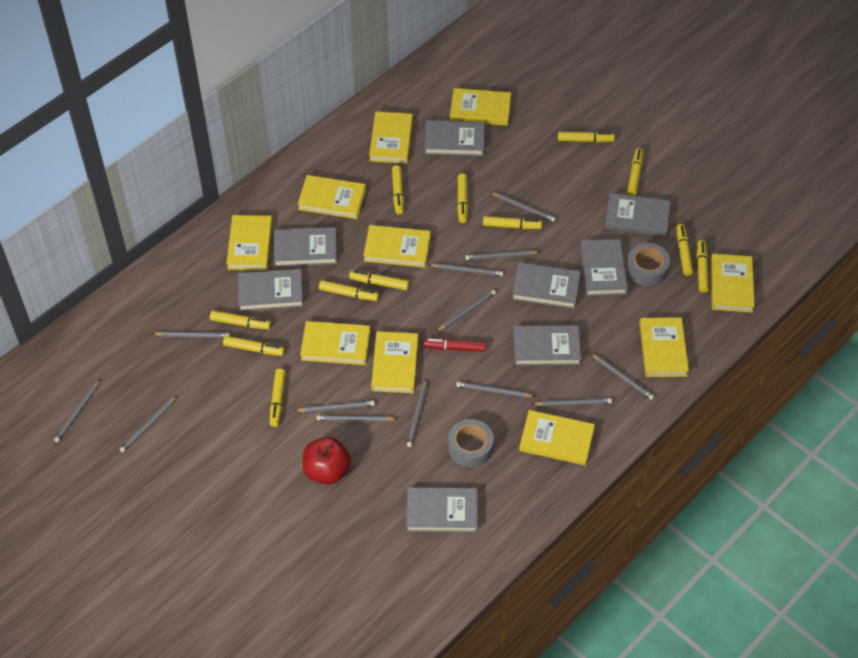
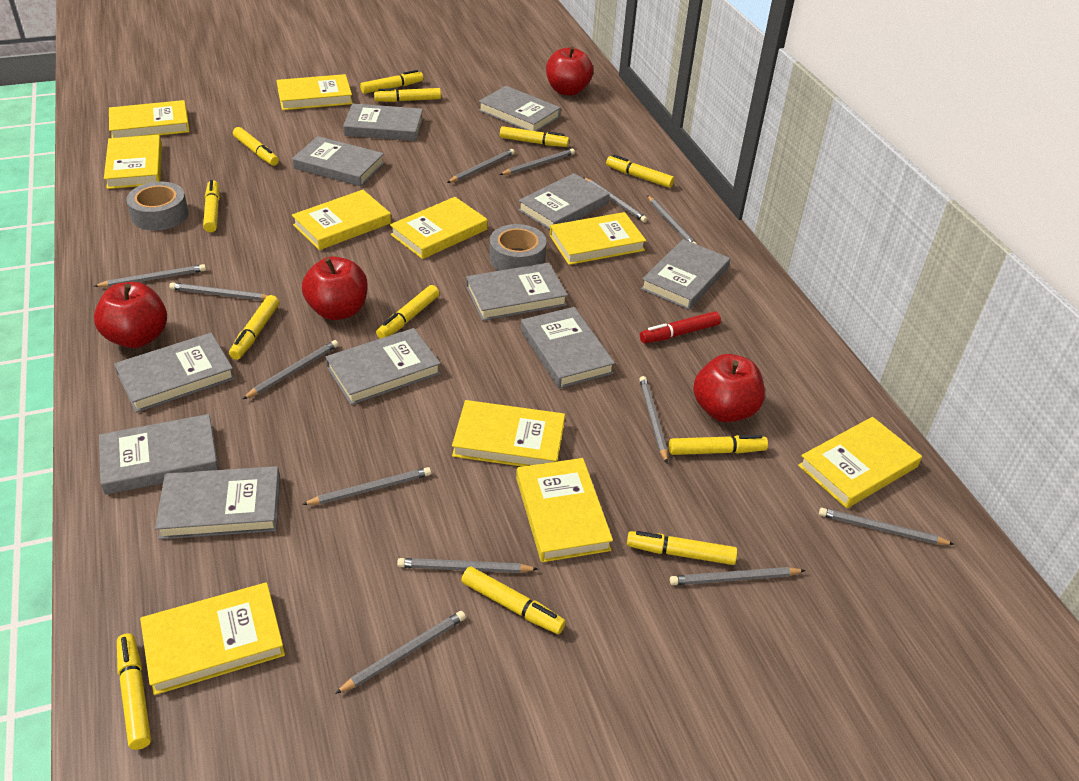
grey book: [238,269,303,311] [274,227,337,267] [407,487,477,533] [424,120,485,156] [512,262,581,309] [513,325,581,366] [580,239,628,296] [605,193,670,237] = 8 -> [99,414,219,495] [114,333,235,413] [155,466,280,540] [292,136,384,186] [326,328,441,405] [343,104,423,141] [466,262,568,321] [478,86,561,131] [518,173,610,230] [521,307,615,388] [641,239,730,310] = 11
red apple: [302,437,351,485] = 1 -> [94,282,167,348] [302,256,368,320] [546,47,593,96] [693,354,765,422] = 4

